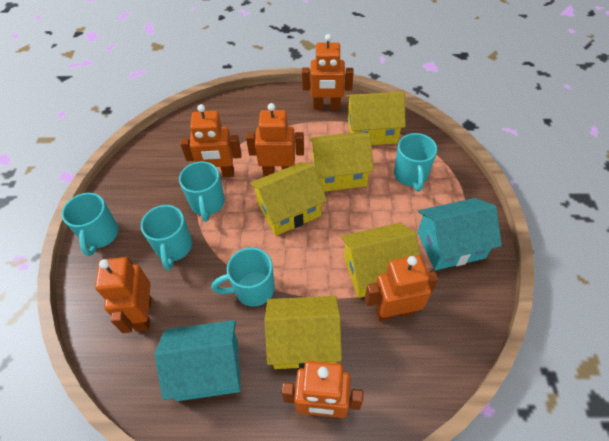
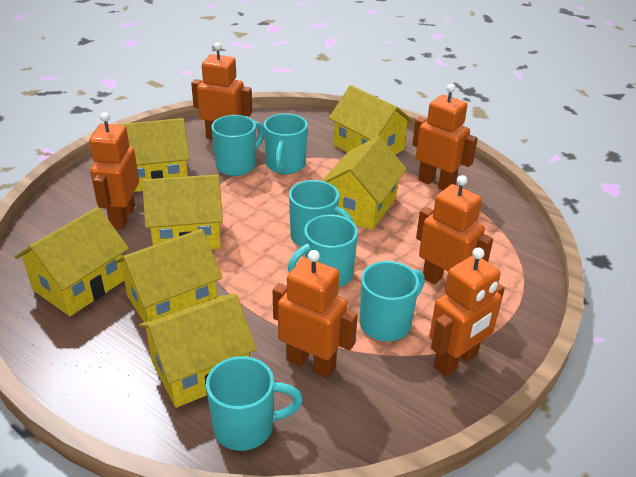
turquoise house: [155,320,241,401] [417,198,502,271] = 2 -> none = 0
turquoise mug: [62,193,118,256] [141,205,192,270] [179,161,225,222] [211,247,275,307] [394,133,437,191] = 5 -> [206,356,303,451] [211,115,264,176] [264,113,308,174] [288,214,358,287] [289,180,354,247] [360,261,425,341] = 6
yellow house: [249,162,327,236] [265,296,342,369] [309,132,374,192] [341,223,420,298] [346,92,406,145] = 5 -> [15,207,129,316] [115,229,223,322] [116,118,190,192] [139,294,257,408] [142,174,223,249] [322,136,407,230] [329,85,413,155] = 7

